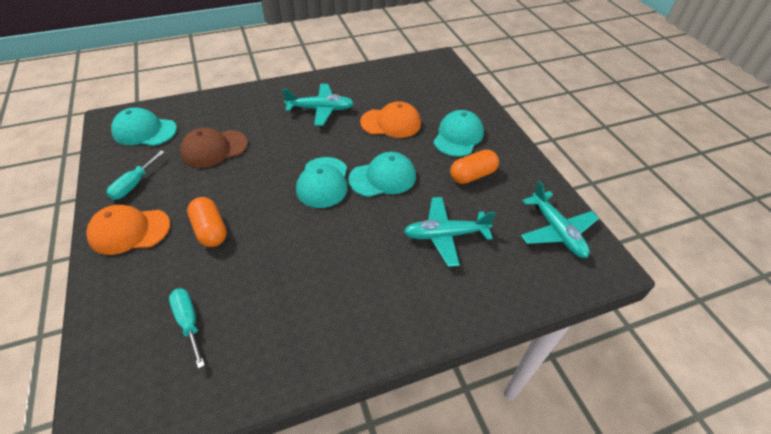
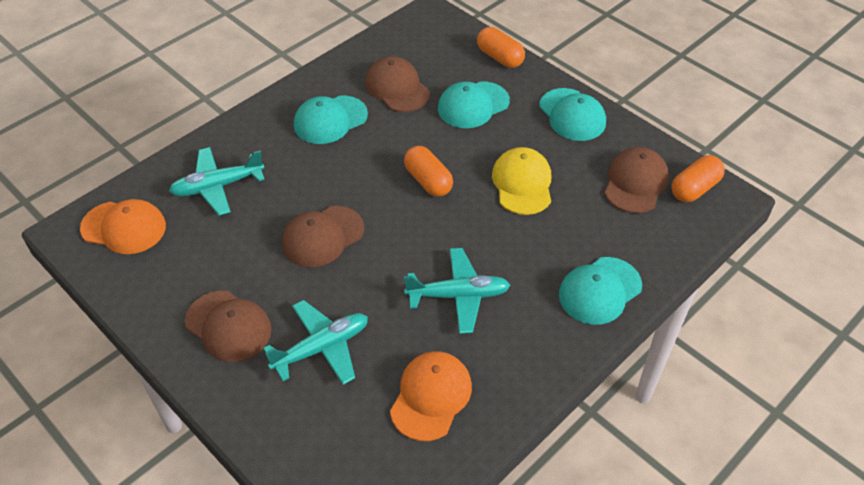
brown cap: [180,128,248,168] = 1 -> [185,291,272,362] [282,206,364,267] [365,56,430,112] [604,147,669,213] = 4
orange capsule: [187,197,227,247] [450,150,499,184] = 2 -> [404,146,453,197] [477,27,525,68] [671,155,725,202] = 3
turquoise screwdriver: [107,151,164,200] [169,288,205,369] = 2 -> none = 0
yellow cap: none = 0 -> [492,147,551,215] = 1

